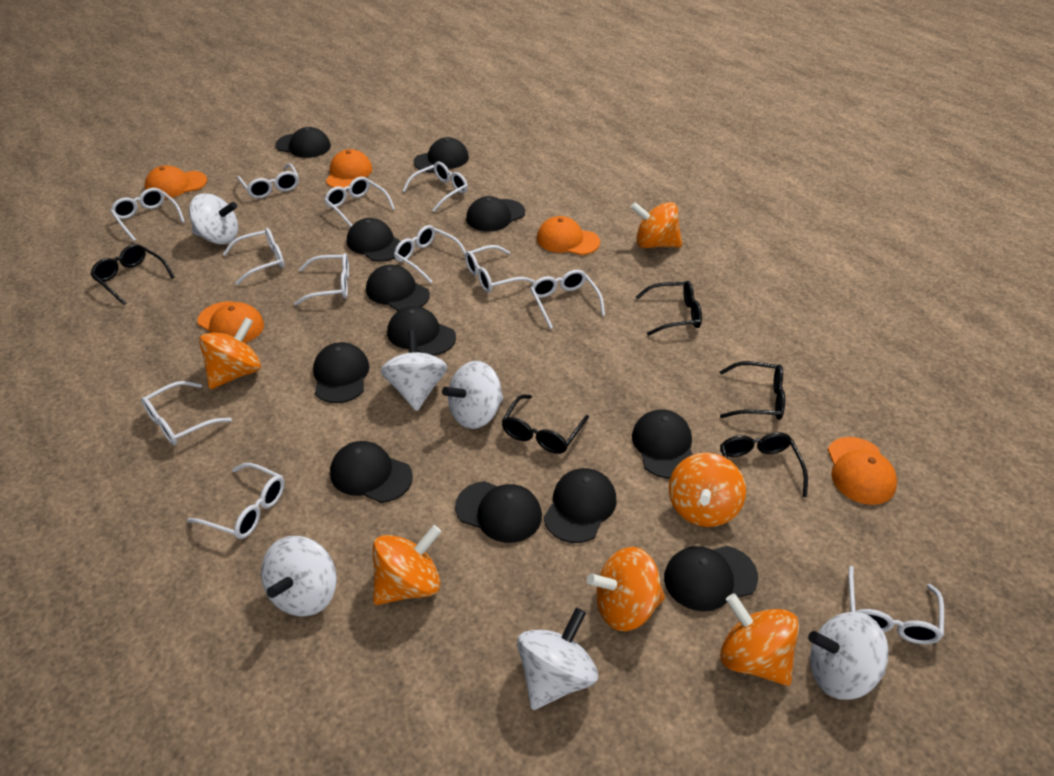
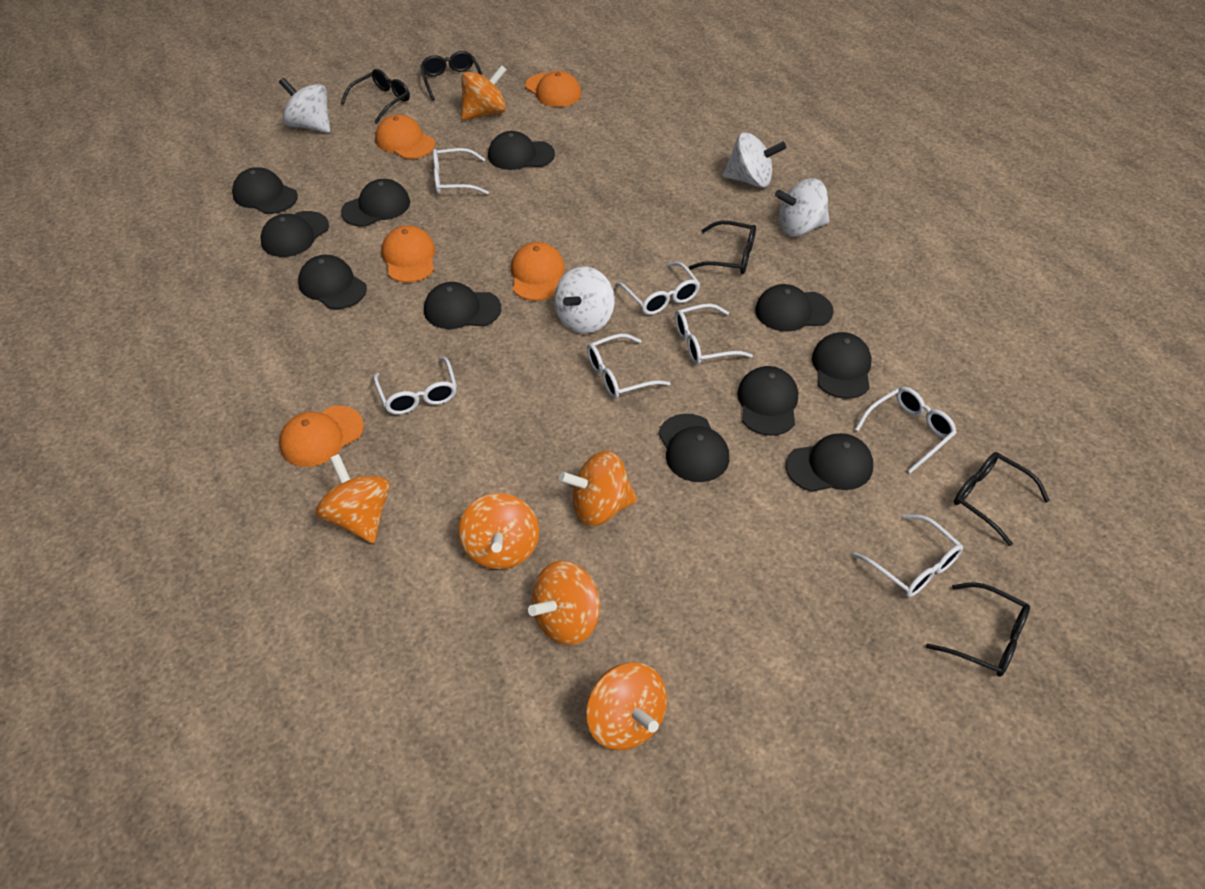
black cap: [275,127,331,158] [313,342,369,403] [330,441,413,503] [347,218,401,262] [366,265,430,311] [387,306,456,356] [413,137,469,172] [455,481,542,543] [466,196,525,232] [544,468,616,543] [632,409,693,479] [664,546,758,611] = 12 -> [232,167,298,214] [260,211,329,257] [298,255,367,309] [341,179,410,227] [424,282,501,329] [488,131,555,170] [658,414,729,482] [737,366,798,436] [755,284,833,332] [786,433,873,492] [812,332,872,399] = 11
white glasses: [110,188,185,241] [141,381,232,445] [187,463,284,539] [223,228,285,285] [237,163,299,199] [294,253,349,305] [324,177,395,227] [394,225,466,283] [402,162,468,212] [465,245,535,293] [530,270,605,329] [849,566,944,644] = 12 -> [374,357,457,414] [433,148,489,195] [587,333,671,399] [616,262,700,315] [675,303,753,365] [853,514,963,597] [855,387,957,473] = 7
white spinning top: [189,193,238,245] [261,536,337,616] [381,330,447,411] [442,361,504,429] [517,608,598,710] [808,612,889,700] = 6 -> [279,78,330,133] [554,267,615,334] [722,132,786,188] [775,178,830,237] = 4

